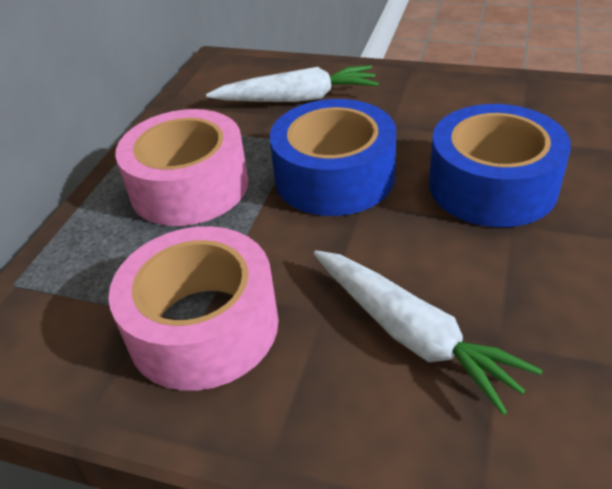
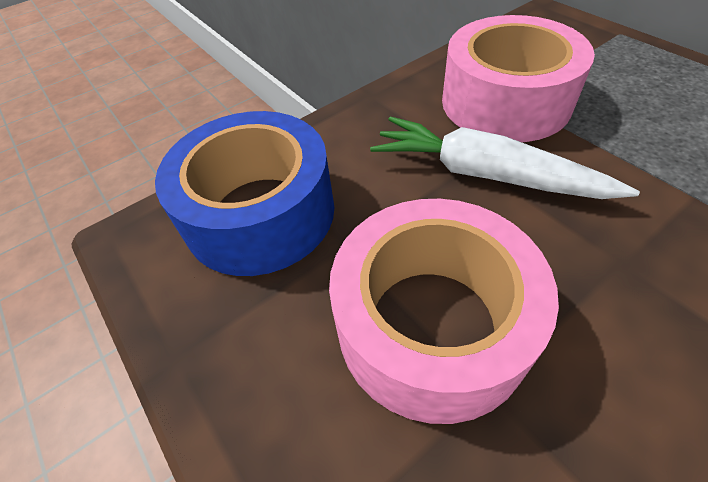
blue tape: [269,99,396,216] [429,104,571,227] = 2 -> [155,111,334,276] = 1
white carrot: [206,65,379,102] [314,250,543,415] = 2 -> [370,116,640,199] = 1

